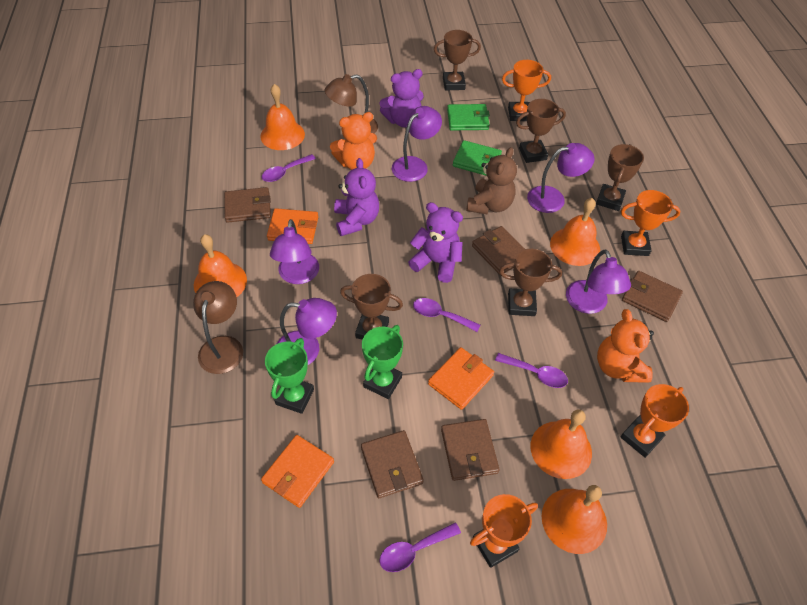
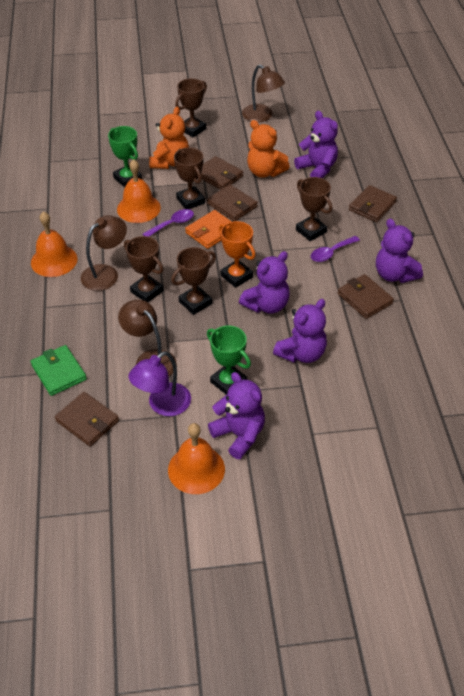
brown lamp: [193,281,243,374] [324,74,378,134] = 2 -> [81,215,127,291] [118,300,176,376] [242,65,285,122] = 3
brown teddy bear: [466,147,517,215] = 1 -> none = 0
green wallet: [447,104,490,130] [453,140,502,176] = 2 -> [31,345,87,396] = 1
orange bell: [194,234,247,297] [260,84,305,150] [531,409,592,479] [542,485,607,554] [550,198,600,266] = 5 -> [31,211,77,277] [117,159,161,223] [168,423,225,494] = 3
orange trophy: [470,494,538,568] [502,60,551,121] [621,190,681,256] [621,384,689,458] = 4 -> [219,221,256,288] = 1
orange wallet: [261,435,334,508] [267,208,318,244] [428,347,494,410] = 3 -> [185,210,232,249] = 1
purple lamp: [270,219,319,284] [277,298,337,365] [392,106,442,182] [527,143,595,213] [566,249,631,314] = 5 -> [128,351,191,416] = 1
purple spoon: [262,154,316,182] [379,522,461,572] [413,298,480,332] [495,353,568,388] = 4 -> [143,209,194,237] [311,236,360,262] = 2
purple teddy bear: [334,158,379,236] [380,69,424,127] [408,202,463,283] = 3 -> [208,372,265,459] [239,251,290,314] [273,299,327,363] [294,111,338,178] [376,219,423,283] = 5

